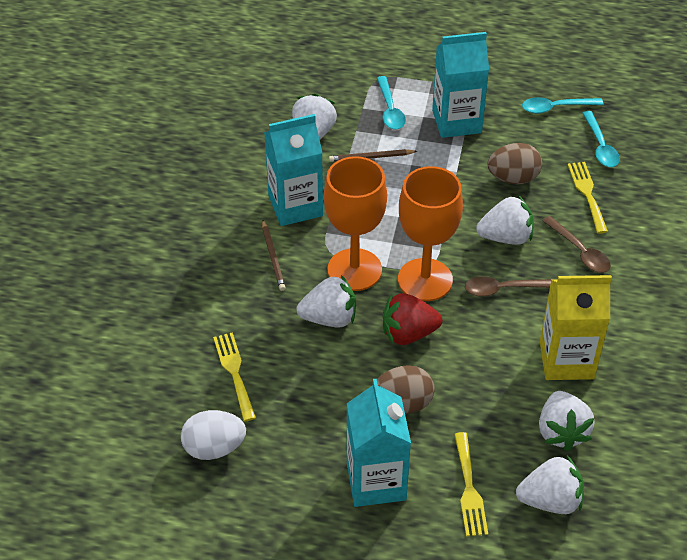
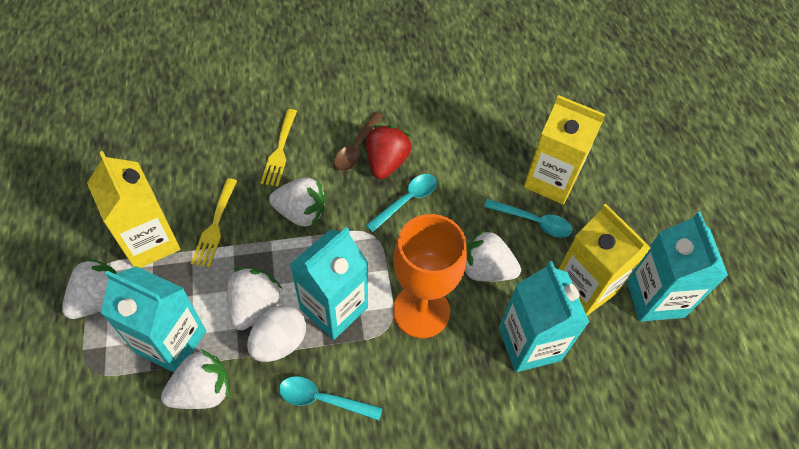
brown egg: [377,365,435,414] [488,143,542,184] = 2 -> none = 0
brown pencil: [262,220,286,291] [329,149,417,162] = 2 -> none = 0
brown spoon: [465,276,556,297] [542,216,611,273] = 2 -> [334,112,384,171] = 1
orange goblet: [324,156,387,291] [398,166,463,301] = 2 -> [393,214,467,338] = 1
turquoise carton: [264,114,323,226] [347,379,411,507] [432,32,489,138] = 3 -> [101,266,206,372] [290,227,368,340] [499,261,589,372] [627,212,728,322] = 4
yellow carton: [540,275,612,380] = 1 -> [87,151,180,268] [524,95,606,205] [559,204,651,315] = 3
yellow fork: [213,332,256,421] [454,432,488,536] [568,162,608,234] = 3 -> [191,178,237,267] [261,109,297,187] = 2

